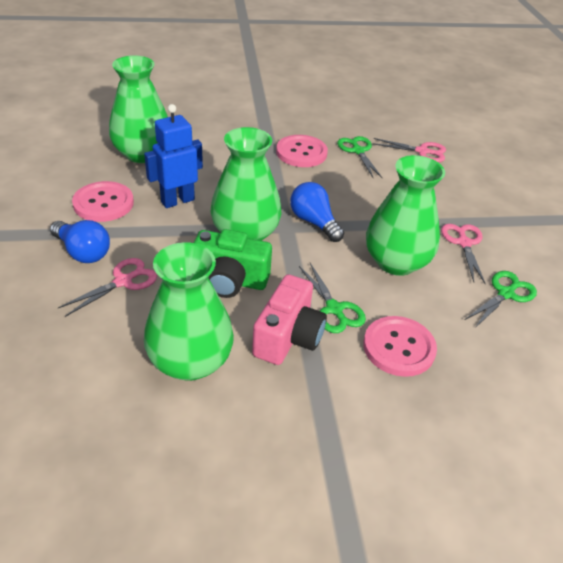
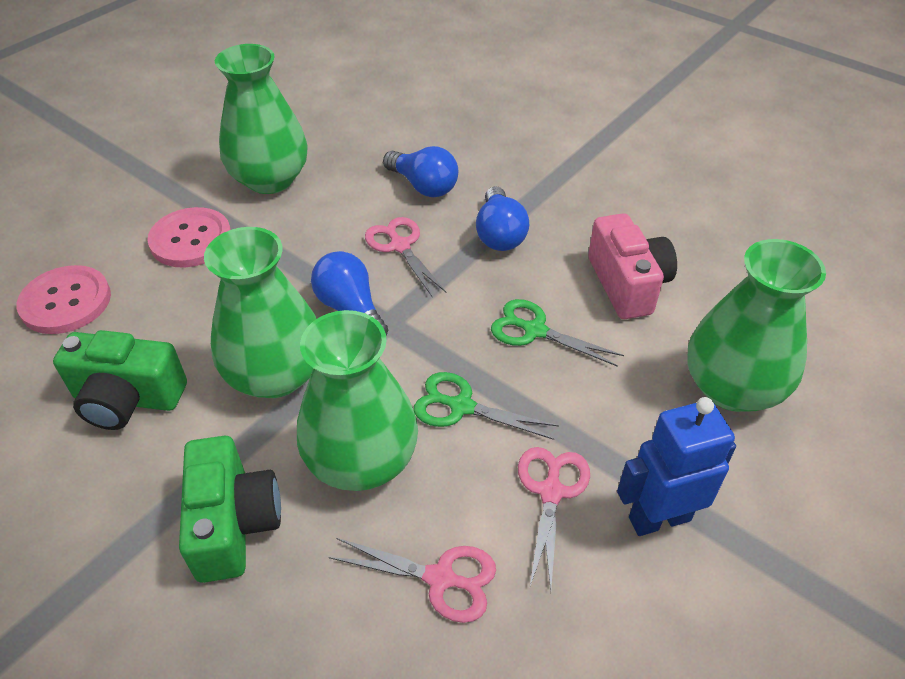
blue light bulb: [50,220,110,263] [290,182,344,242] = 2 -> [311,251,388,336] [383,146,458,197] [476,186,529,251] = 3
green camera: [194,229,272,298] = 1 -> [53,330,187,430] [179,436,281,583] = 2
green scissors: [299,263,366,333] [337,136,382,178] [465,271,537,328] = 3 -> [414,372,559,440] [491,299,624,367] = 2
pink button: [72,181,134,222] [276,135,328,167] [363,316,437,377] = 3 -> [17,265,111,334] [147,207,231,268] = 2

